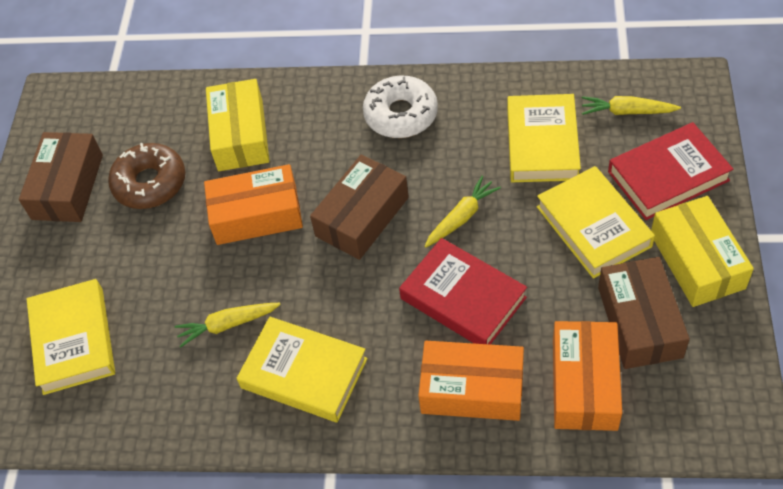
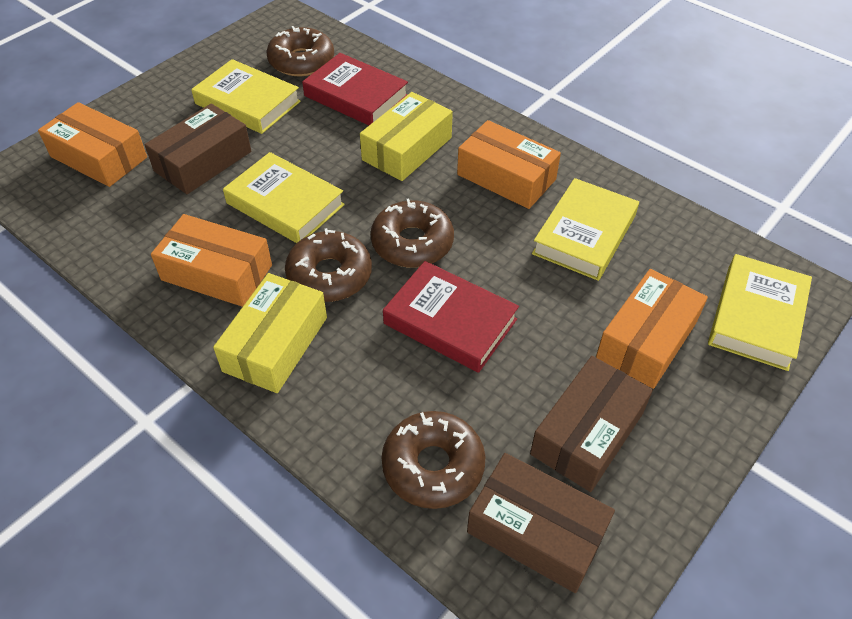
brown donut: [108,143,185,209] = 1 -> [266,26,334,76] [285,228,372,302] [371,199,454,268] [381,411,486,509] = 4
orange box: [204,164,303,245] [418,341,524,421] [553,321,622,431] = 3 -> [38,102,147,187] [151,214,272,307] [457,120,561,209] [596,269,708,389] = 4
white donut: [363,76,438,138] = 1 -> none = 0
yellow carrot: [175,303,281,347] [424,176,501,248] [582,96,681,115] = 3 -> none = 0

